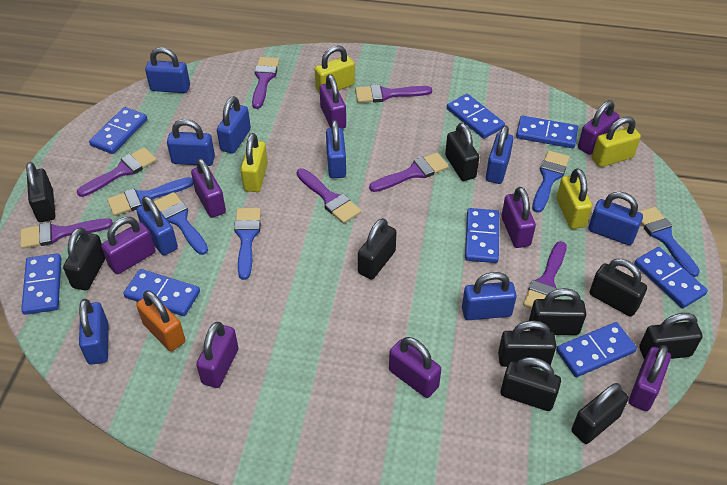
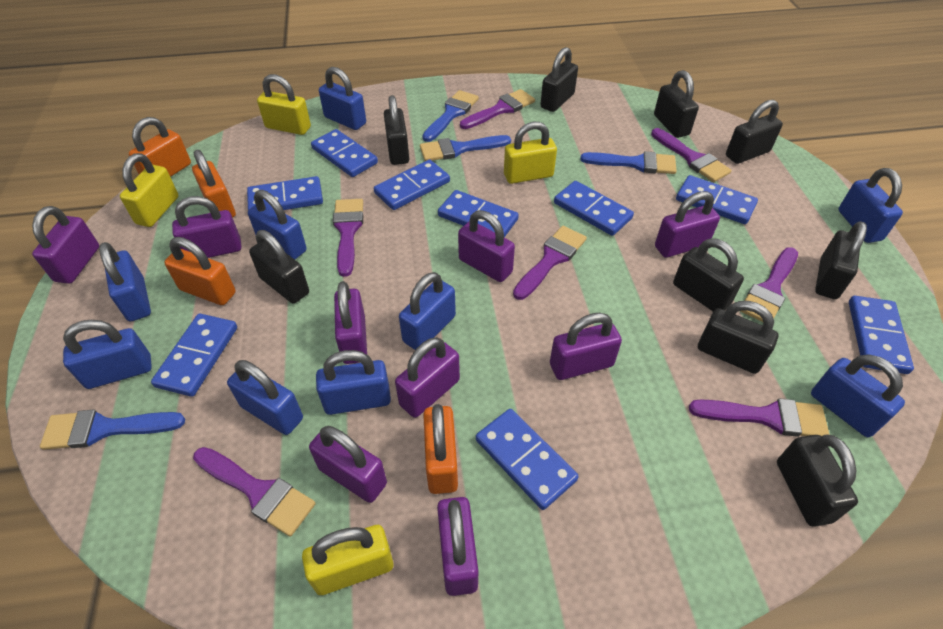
black padlock: [26,162,55,222] [63,227,105,290] [358,218,397,280] [445,123,479,181] [498,321,556,367] [501,357,561,411] [529,288,586,335] [571,383,629,444] [590,259,647,317] [639,313,703,360] = 10 -> [249,230,309,304] [384,95,409,165] [540,47,578,112] [654,70,699,138] [673,238,744,311] [698,301,778,374] [726,100,783,164] [777,434,858,527] [815,221,867,299] = 9
blue brush: [107,177,194,216] [154,192,208,255] [234,208,261,280] [532,151,570,213] [639,207,700,277] = 5 -> [40,409,185,450] [420,135,511,161] [422,90,479,142] [580,151,677,174] = 4
blue domino: [21,253,61,315] [89,107,147,154] [123,269,200,316] [447,94,505,139] [465,208,499,263] [516,116,578,148] [557,322,637,377] [634,247,708,308] = 8 -> [151,314,237,397] [247,176,323,210] [311,129,378,177] [374,160,450,210] [438,190,519,237] [476,409,579,510] [554,181,634,236] [676,175,758,224] [849,296,914,374] = 9
orange padlock: [136,290,185,351] = 1 -> [129,117,191,177] [164,237,236,305] [192,150,236,218] [423,404,458,494] = 4
purple padlock: [101,217,155,274] [191,159,226,218] [196,322,238,388] [320,74,346,129] [389,337,441,398] [502,187,536,248] [578,100,620,155] [629,345,671,411] = 8 -> [32,206,99,284] [172,196,241,258] [309,426,387,503] [334,281,367,364] [395,337,460,418] [437,497,479,596] [458,210,515,282] [550,313,622,380] [655,191,720,258] = 9

